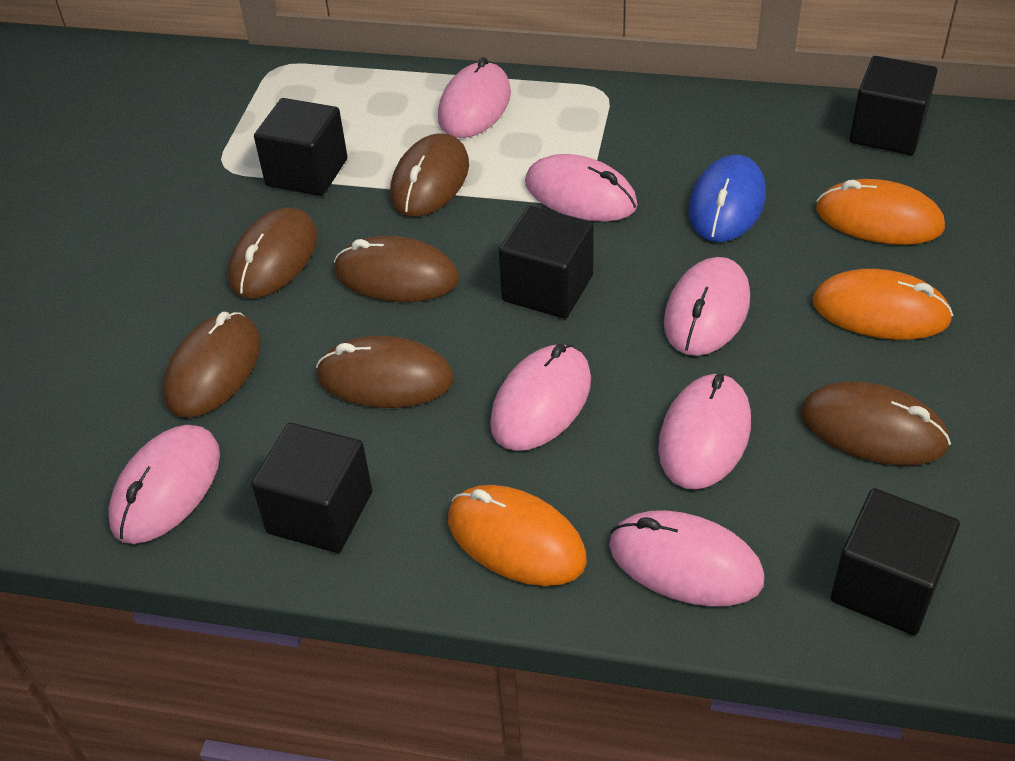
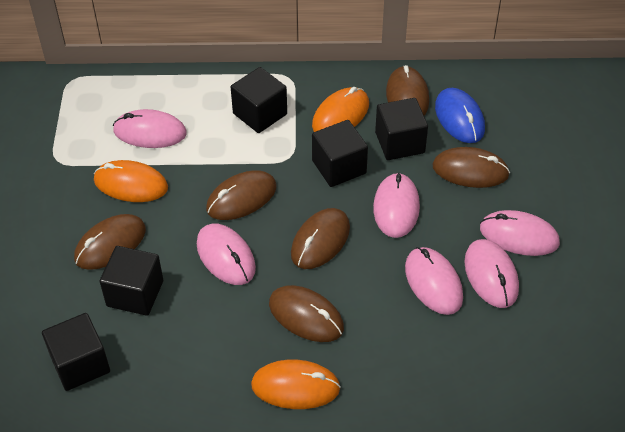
pink mouse: [108,425,220,544] [438,57,511,138] [490,344,591,451] [525,154,638,222] [609,510,765,606] [658,374,751,489] [664,257,750,356] = 7 -> [113,109,187,148] [197,224,256,285] [373,173,420,238] [405,247,463,315] [464,239,519,308] [480,210,560,256] = 6

